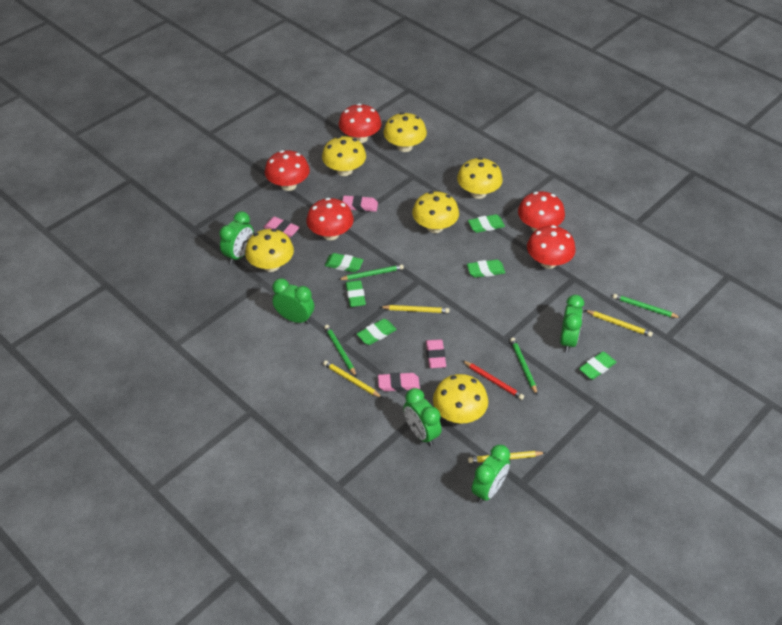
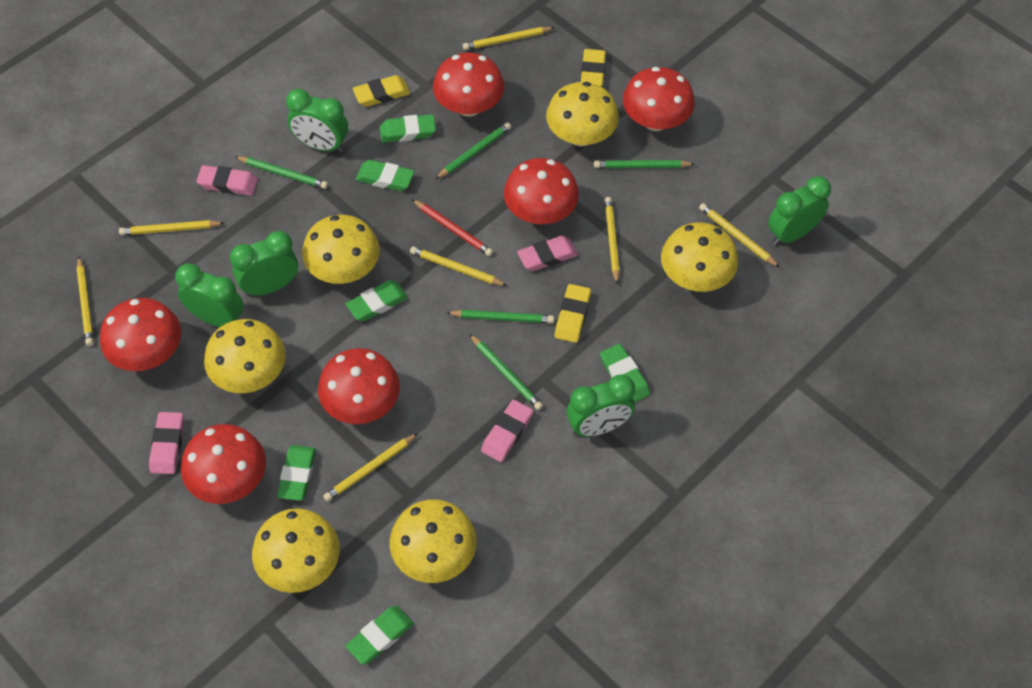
green pencil: [324,325,357,377] [338,265,404,280] [510,338,537,395] [613,294,681,318] = 4 -> [235,156,328,189] [435,122,511,179] [447,310,554,323] [469,334,543,410] [594,160,694,168] = 5
red mushroom: [265,150,310,191] [306,198,354,240] [339,104,382,143] [518,191,565,231] [527,225,576,269] = 5 -> [100,298,181,371] [181,424,266,504] [318,348,400,424] [433,52,504,117] [504,158,579,224] [623,67,695,131] = 6
yellow eraser: none = 0 -> [352,75,410,107] [555,284,591,343] [581,49,606,87] = 3
yellow pencil: [323,360,383,398] [381,305,449,313] [468,451,545,463] [585,310,653,337] = 4 -> [77,257,94,346] [119,220,224,235] [323,433,418,502] [410,246,507,286] [463,27,555,50] [605,197,620,284] [699,203,780,268] = 7

